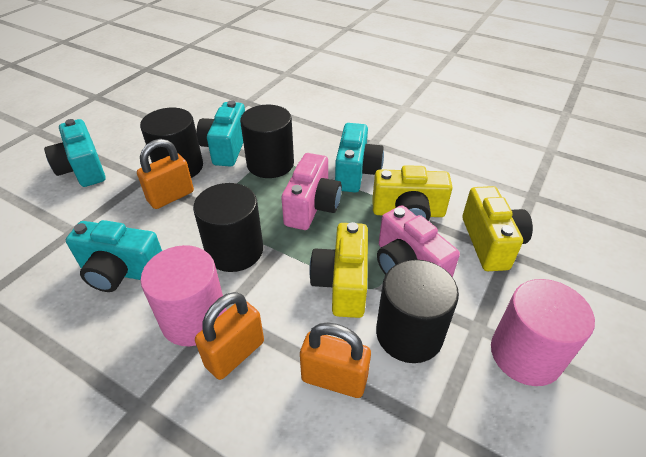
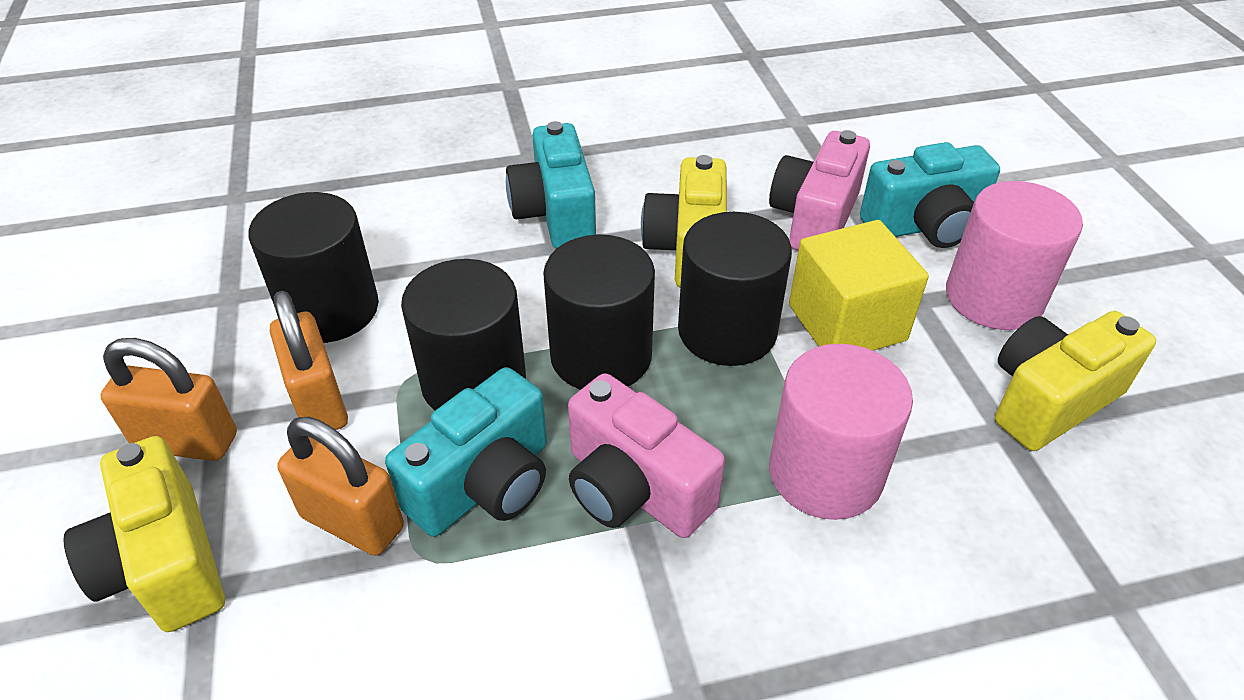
turquoise camera: [44,119,106,187] [66,220,162,292] [197,100,245,166] [335,123,384,192] = 4 -> [385,367,547,537] [506,121,596,249] [860,142,1000,248] = 3
yellow cube: none = 0 -> [789,220,929,351] = 1

